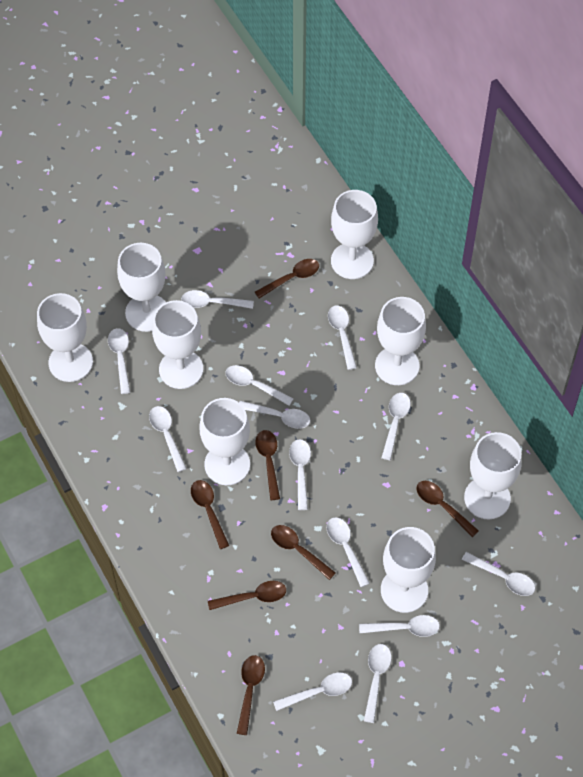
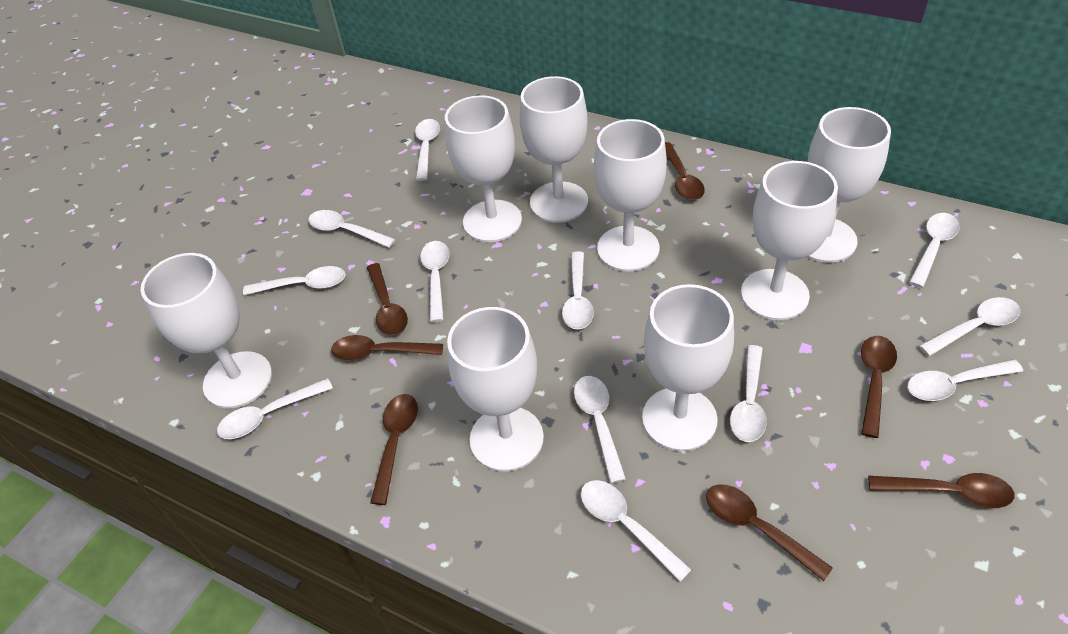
white spoon: [108,328,131,394] [149,406,187,472] [181,290,254,309] [226,365,294,406] [239,401,310,429] [273,672,352,711] [289,439,311,510] [327,517,370,587] [328,306,357,370] [359,615,440,637] [364,644,392,723] [381,393,411,460] [462,552,535,596] = 13 -> [217,378,333,439] [243,266,346,295] [308,210,396,248] [415,119,440,181] [420,241,450,322] [562,251,594,329] [574,376,626,483] [580,480,692,582] [730,345,767,442] [907,359,1023,401] [909,213,960,288] [919,297,1021,356] = 12

